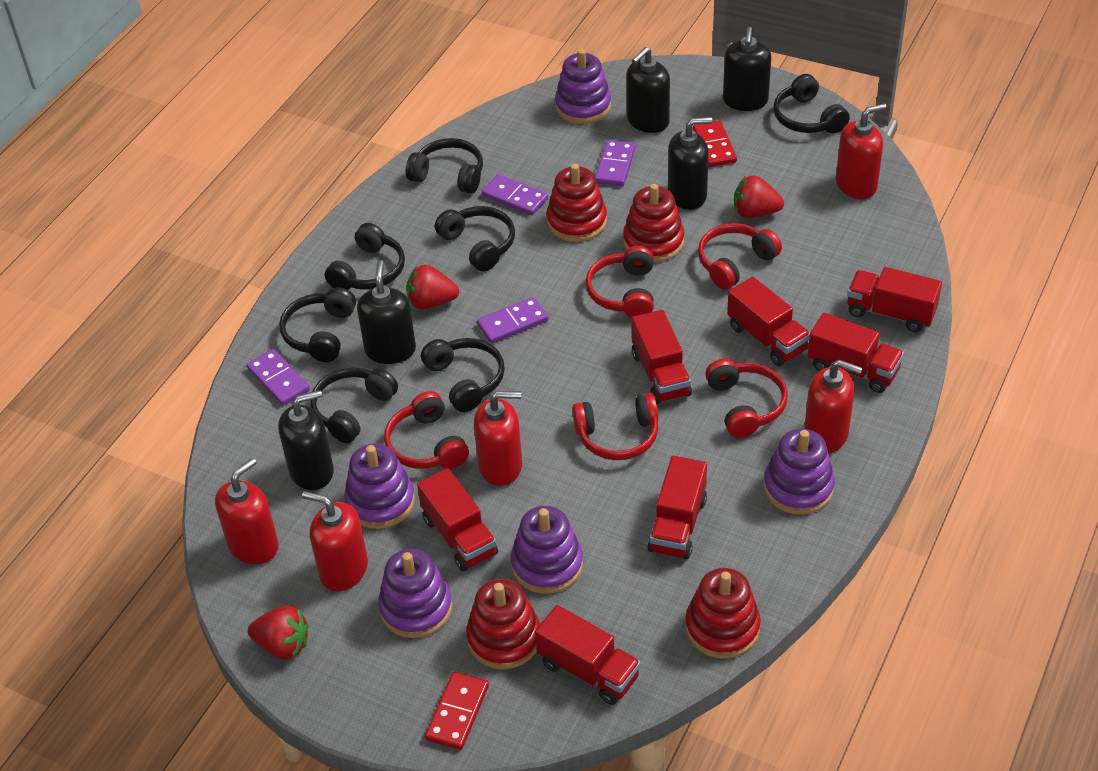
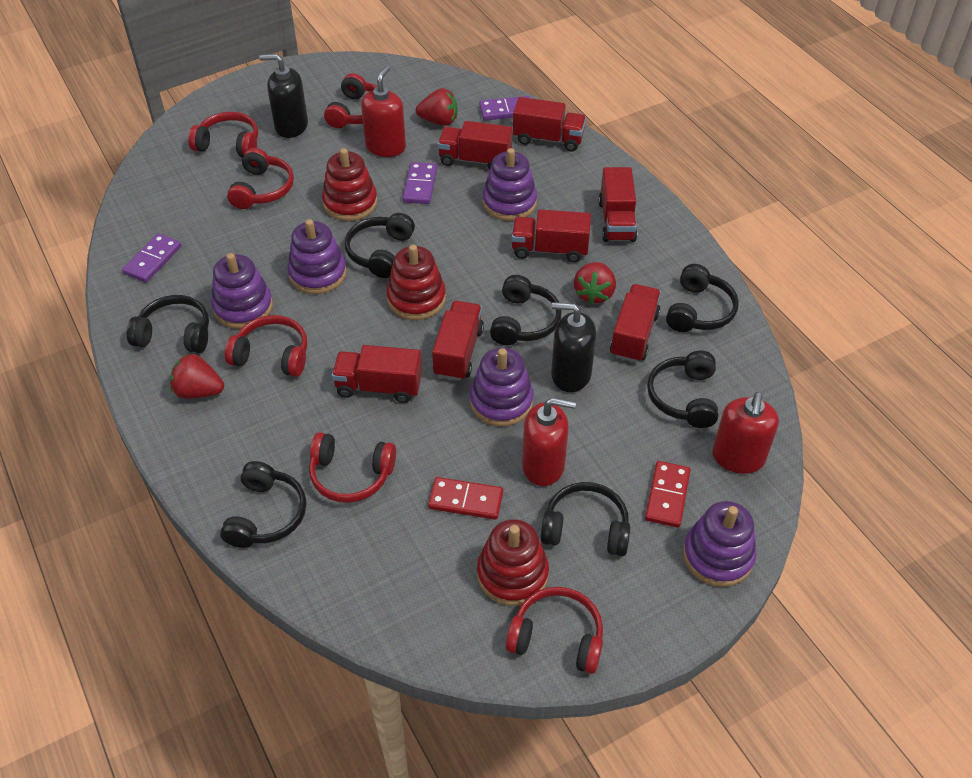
black soap dispenser: [278,390,334,490] [357,260,416,364] [627,47,670,133] [668,117,713,210] [723,27,771,111] = 5 -> [259,54,308,138] [551,302,596,392] = 2
purple domino: [247,349,310,406] [477,297,549,344] [482,174,548,216] [595,140,636,186] = 4 -> [122,233,181,283] [403,162,437,204] [479,96,530,121] = 3
red headphones: [384,391,469,469] [572,393,658,460] [586,245,654,318] [698,223,782,290] [705,359,788,438] = 5 -> [188,112,258,157] [225,315,307,377] [227,148,294,209] [309,432,396,503] [324,73,378,128] [506,587,603,674] = 6
red soap dispenser: [215,458,279,564] [302,491,368,591] [474,391,522,486] [804,360,862,453] [836,103,887,199] = 5 -> [361,66,406,157] [522,398,576,486] [712,392,779,474] = 3
red stacking toy: [466,579,540,670] [546,164,607,242] [623,184,684,263] [685,568,761,659] = 4 -> [322,148,378,221] [386,244,446,320] [477,519,549,606] = 3

